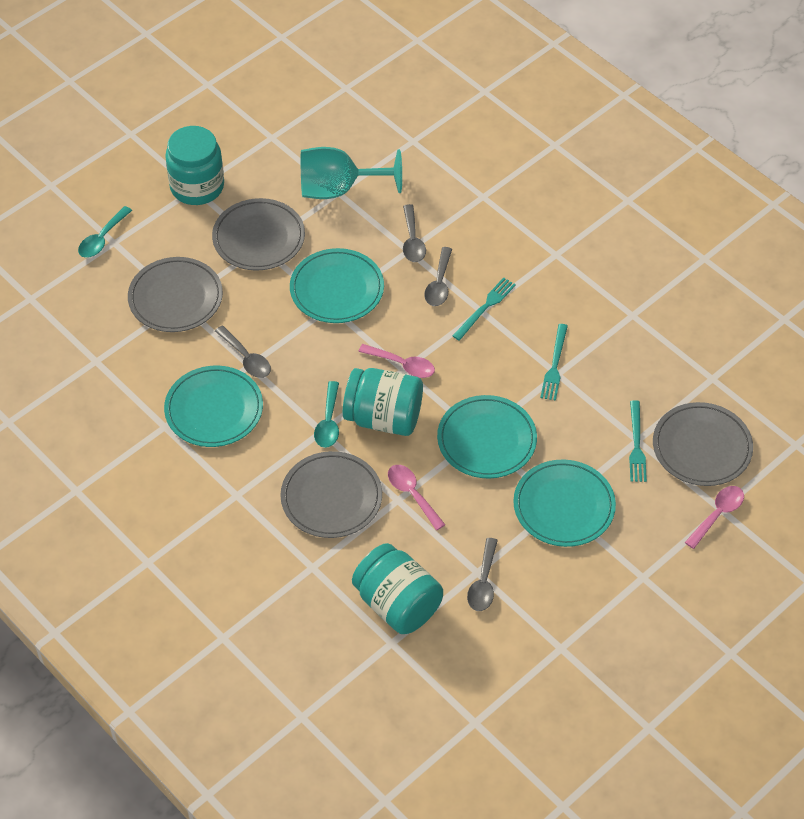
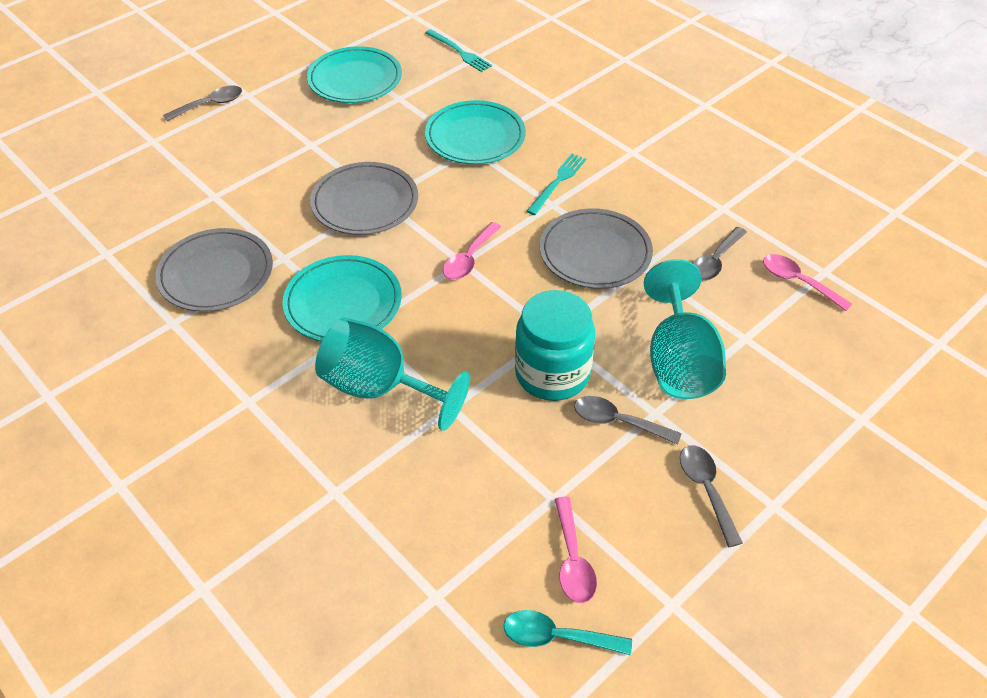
grey plate: [128,257,223,332] [212,198,305,270] [280,451,382,538] [653,402,753,486] = 4 -> [155,228,273,312] [310,162,418,235] [540,208,653,289] = 3
turquoise fork: [453,278,516,341] [540,324,568,401] [629,400,647,482] = 3 -> [425,29,492,72] [527,153,586,215] = 2
turquoise goblet: [301,147,402,199] = 1 -> [315,317,470,431] [644,259,726,399] = 2
turquoise jar: [165,126,224,205] [343,368,423,436] [352,543,443,634] = 3 -> [515,290,595,401] = 1
turquoise plate: [164,366,263,447] [290,248,384,323] [437,395,537,478] [513,460,616,547] = 4 -> [282,255,402,342] [307,46,402,103] [425,100,526,164] = 3
turquoise spoon: [78,206,132,258] [314,381,339,448] = 2 -> [504,610,632,655] = 1

